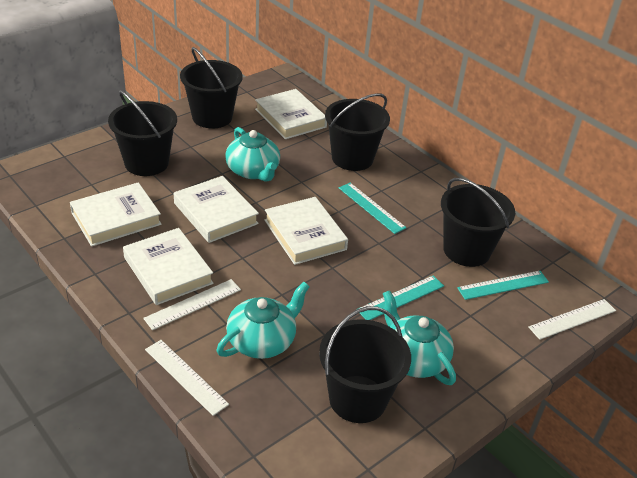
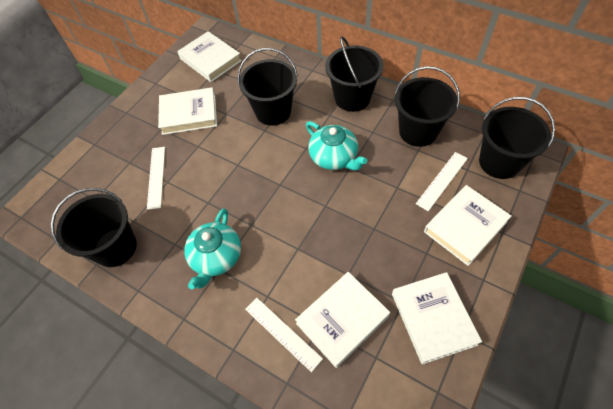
turquoise ruler: [339,183,406,234] [358,275,444,320] [457,271,549,300] = 3 -> none = 0
turquoise teapot: [217,282,310,359] [225,127,280,182] [383,290,456,385] = 3 -> [184,208,241,289] [306,121,367,170] = 2

